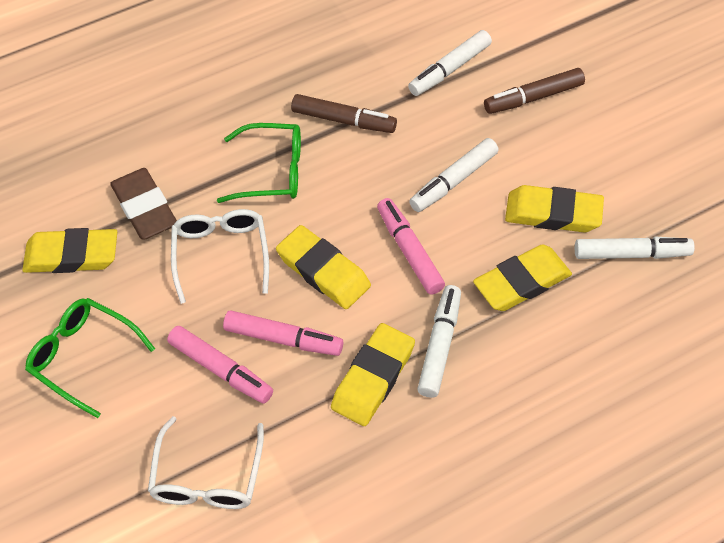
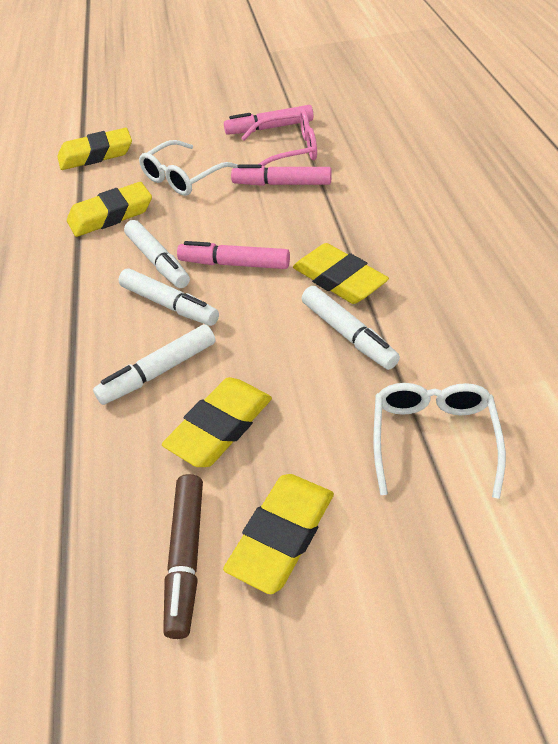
brown eraser: [110,168,177,240] = 1 -> none = 0
brown marker: [291,94,397,133] [484,68,585,114] = 2 -> [163,474,203,639] = 1
green glasses: [25,298,155,418] [217,123,301,203] = 2 -> none = 0
pink glasses: none = 0 -> [241,109,317,166] = 1

